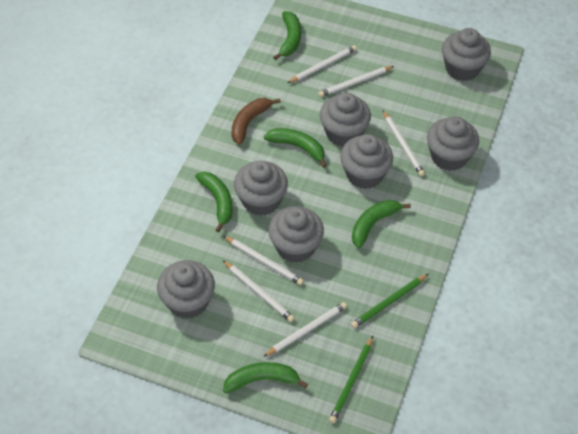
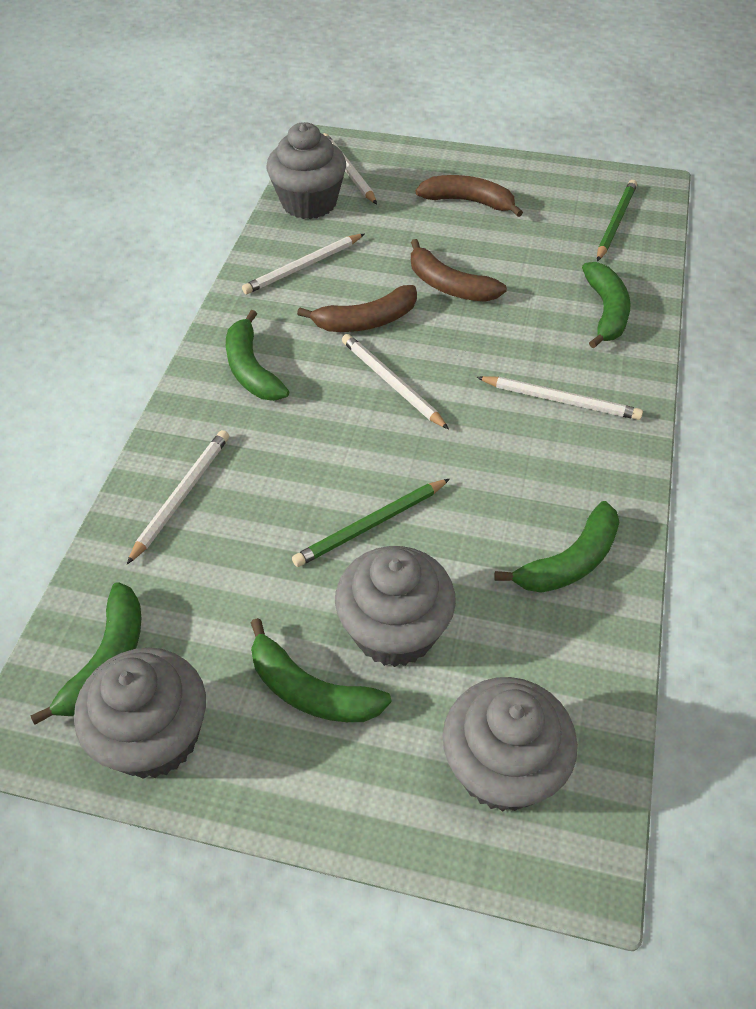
brown banana: [231,98,281,145] = 1 -> [297,285,417,332] [411,239,507,302] [416,175,523,217] = 3
grey cupcake: [157,260,215,319] [234,161,288,216] [268,206,324,263] [320,93,371,147] [340,134,393,189] [427,116,479,171] [442,28,491,81] = 7 -> [74,648,206,779] [267,122,346,219] [335,546,456,667] [443,677,578,812] = 4
white pencil: [223,236,304,285] [223,260,295,322] [263,302,347,357] [288,45,357,83] [318,66,394,97] [383,111,425,177] = 6 -> [127,430,229,564] [242,234,364,294] [323,133,377,204] [342,334,449,429] [476,376,643,420] = 5

